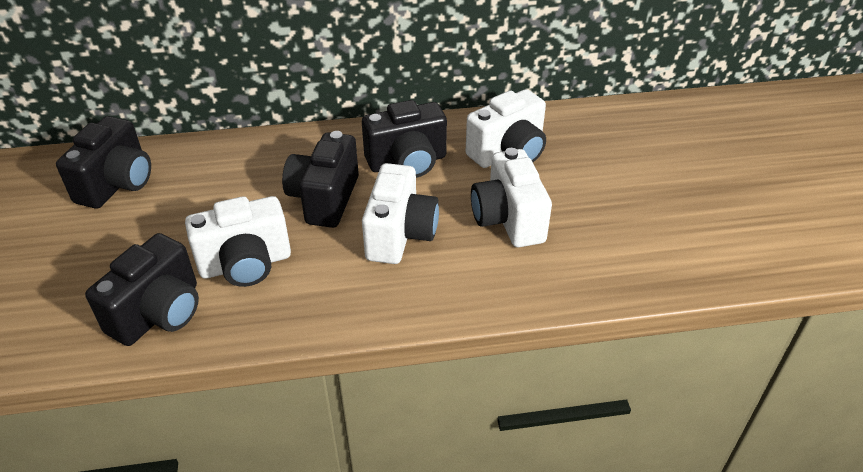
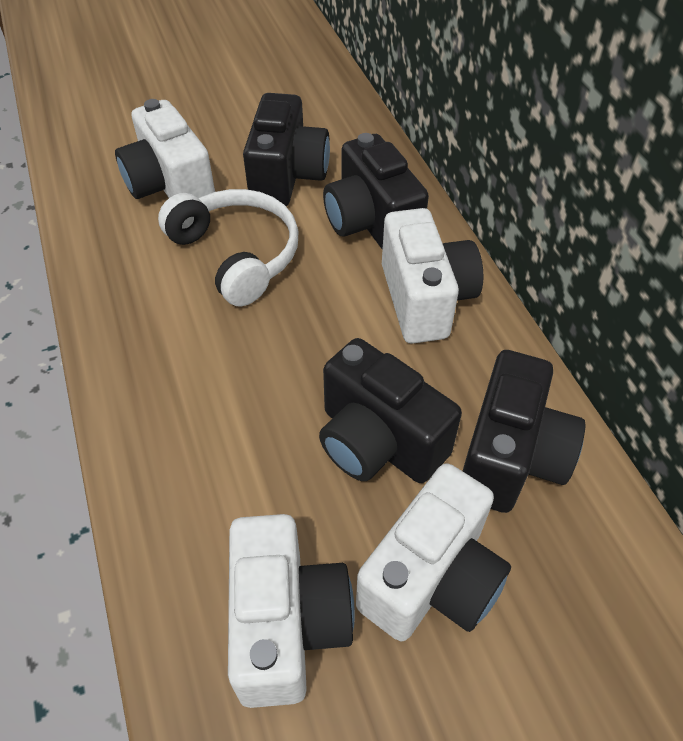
white headphones: none = 0 -> [158,189,298,306] = 1

